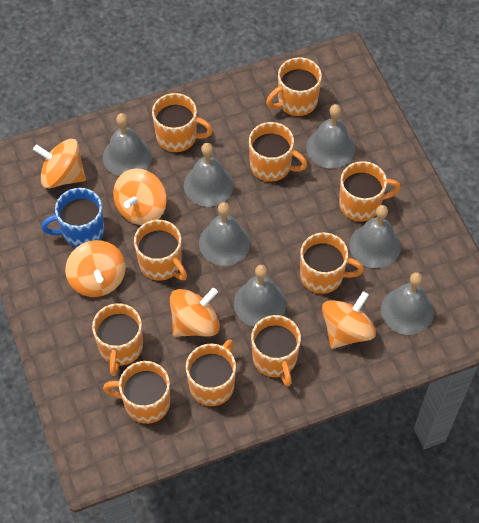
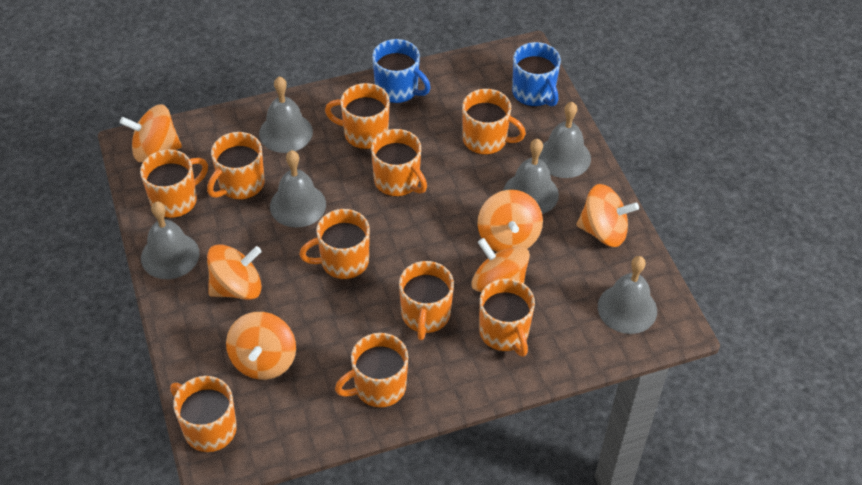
blue mug: [41,188,105,247] = 1 -> [372,39,431,103] [512,42,561,107] = 2
grey bell: [103,113,152,176] [184,143,234,207] [199,202,250,266] [234,265,286,327] [306,104,356,169] [349,205,401,268] [381,272,434,335] = 7 -> [141,201,199,279] [259,76,313,153] [270,150,326,228] [503,139,559,214] [538,102,591,178] [598,256,657,334] = 6
orange spinning top: [33,139,86,188] [65,240,126,297] [113,169,167,225] [170,288,220,337] [322,291,376,349] = 5 -> [120,104,182,162] [207,244,262,300] [226,312,296,380] [471,238,530,292] [478,190,543,252] [576,184,639,247] = 6

